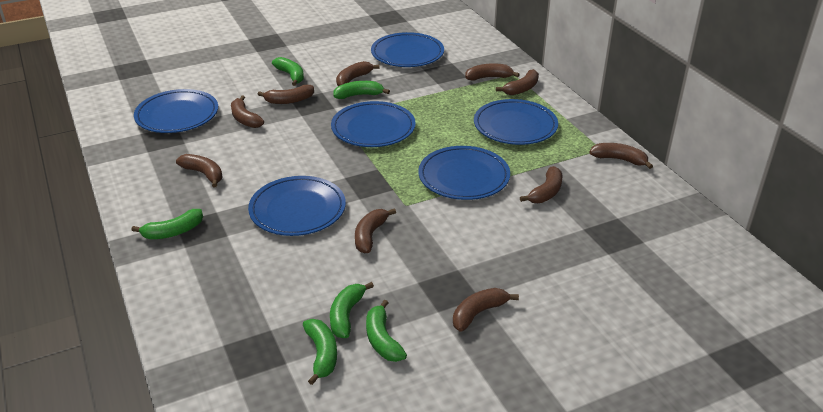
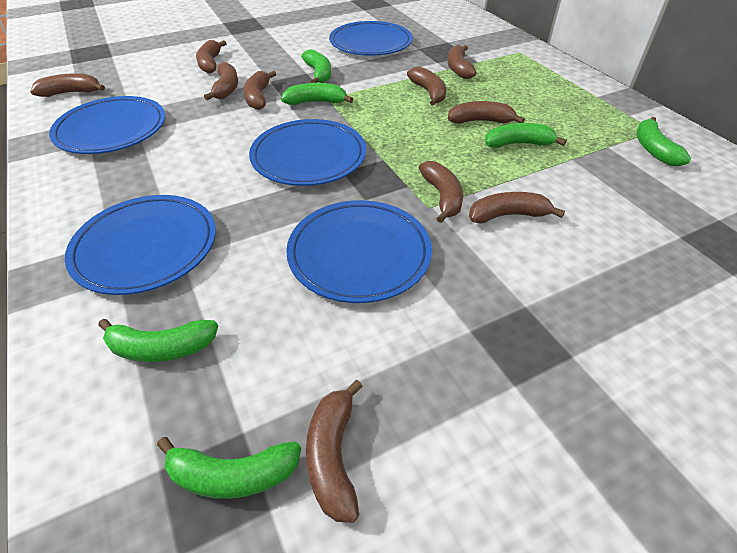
blue plate: [134,89,218,133] [248,176,346,236] [331,101,415,147] [371,32,444,67] [418,146,510,200] [474,99,558,145] = 6 -> [49,96,165,154] [65,195,216,295] [249,119,366,186] [286,200,432,303] [329,21,413,56] = 5

